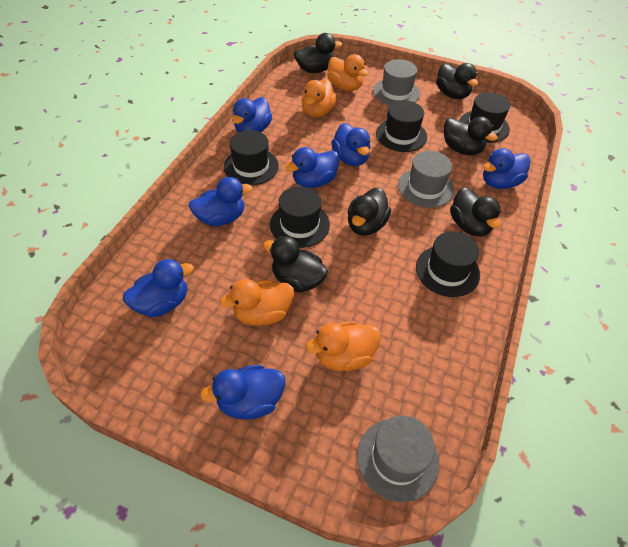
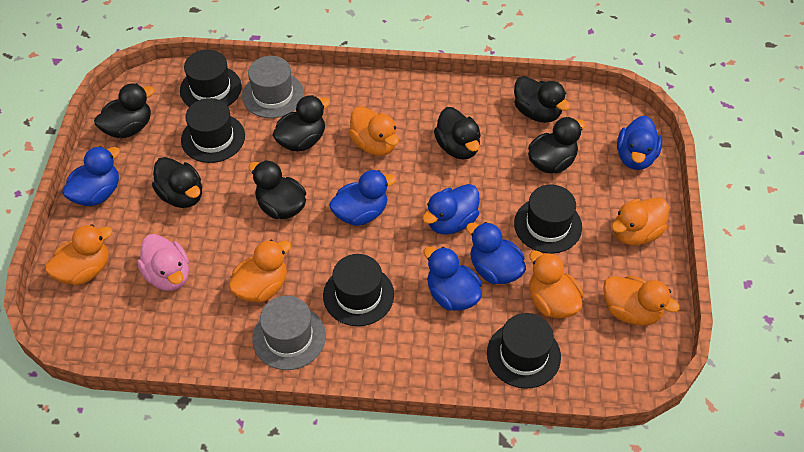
black duck: [263,236,328,292] [294,33,342,73] [348,188,391,236] [436,63,478,99] [444,117,498,155] [450,187,501,236] = 6 -> [94,83,155,138] [152,157,202,208] [249,160,306,219] [273,95,330,151] [434,107,481,160] [514,76,570,123] [528,117,586,174] = 7
blue duck: [123,259,194,318] [189,177,253,226] [200,365,285,420] [232,97,272,132] [286,147,340,188] [331,123,370,166] [483,148,530,189] = 7 -> [62,146,120,206] [329,170,396,226] [422,184,480,235] [424,247,482,311] [466,222,526,284] [617,116,662,170] = 6
grey hat: [357,415,439,502] [373,59,420,105] [398,151,454,208] = 3 -> [242,56,304,118] [252,296,326,370] = 2
orange duck: [220,279,294,326] [301,79,337,117] [306,321,381,371] [327,54,368,91] = 4 -> [45,225,113,286] [229,240,291,303] [349,106,399,156] [529,251,583,318] [603,276,680,326] [612,197,669,245] = 6
pink duck: none = 0 -> [137,234,189,291] = 1

